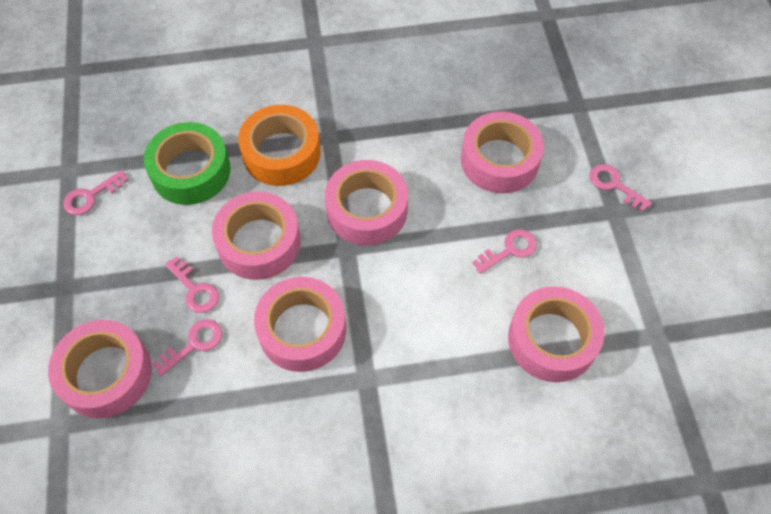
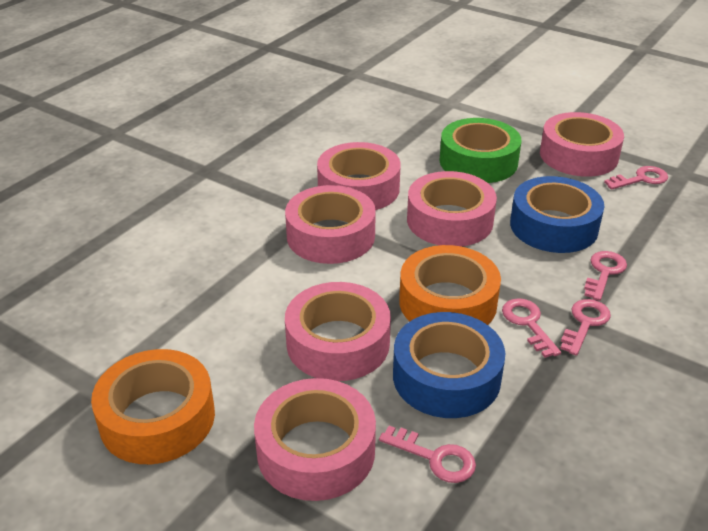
blue tape: none = 0 -> [393,312,505,418] [510,176,605,253] = 2
orange tape: [238,105,321,186] = 1 -> [91,349,215,464] [399,245,501,325] = 2

